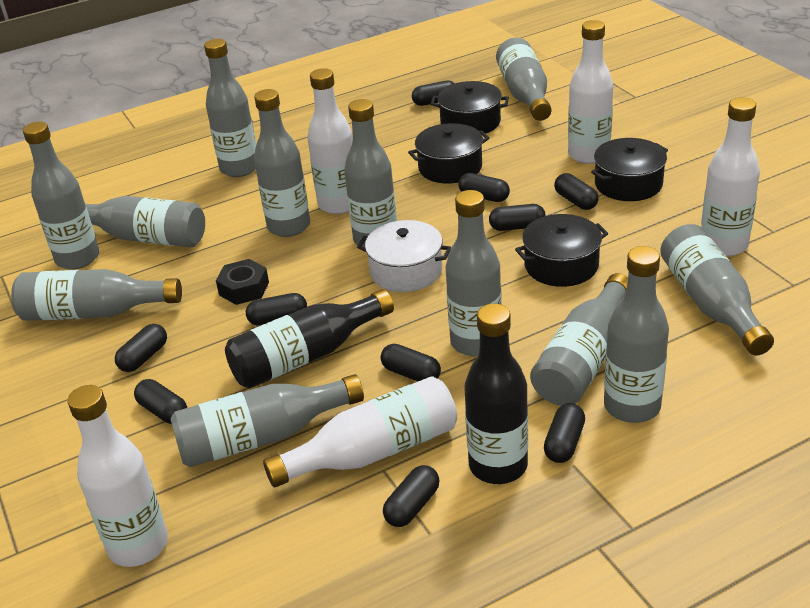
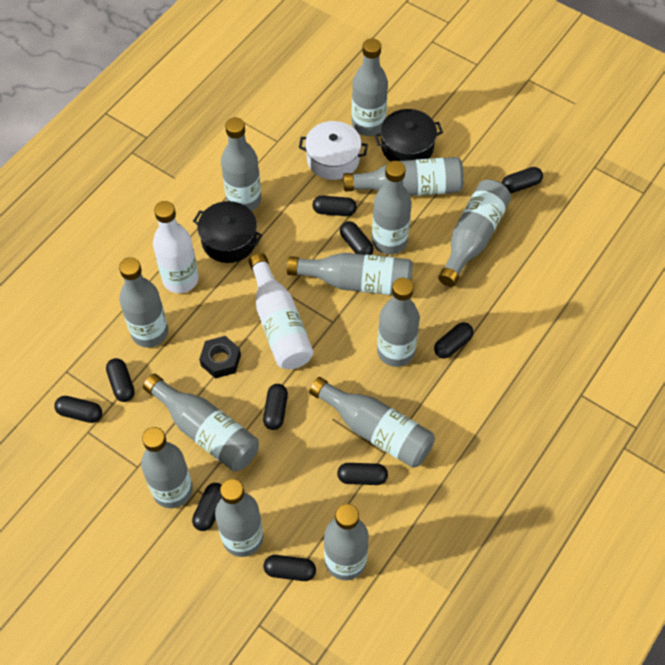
black bottle: [225,289,394,389] [464,303,528,484] = 2 -> none = 0
black pot: [408,123,489,184] [431,81,509,134] [515,214,609,287] [591,138,668,201] = 4 -> [193,201,262,263] [374,109,443,162] = 2
grey bottle: [11,269,182,321] [23,122,99,269] [86,196,205,248] [170,374,364,467] [204,39,256,177] [254,89,310,237] [344,99,397,247] [445,190,502,356] [496,38,552,121] [530,273,628,406] [604,246,669,423] [660,224,774,356] = 12 -> [119,257,168,347] [141,427,193,508] [143,374,259,471] [215,479,263,557] [221,117,261,211] [287,253,413,295] [309,377,435,468] [324,504,369,580] [343,157,464,196] [352,38,388,136] [372,161,412,255] [377,278,420,367] [438,180,511,287] = 13
white bottle: [68,385,168,567] [263,376,457,487] [307,68,353,214] [568,20,613,164] [701,97,760,257] = 5 -> [153,201,199,293] [249,253,313,369] = 2

